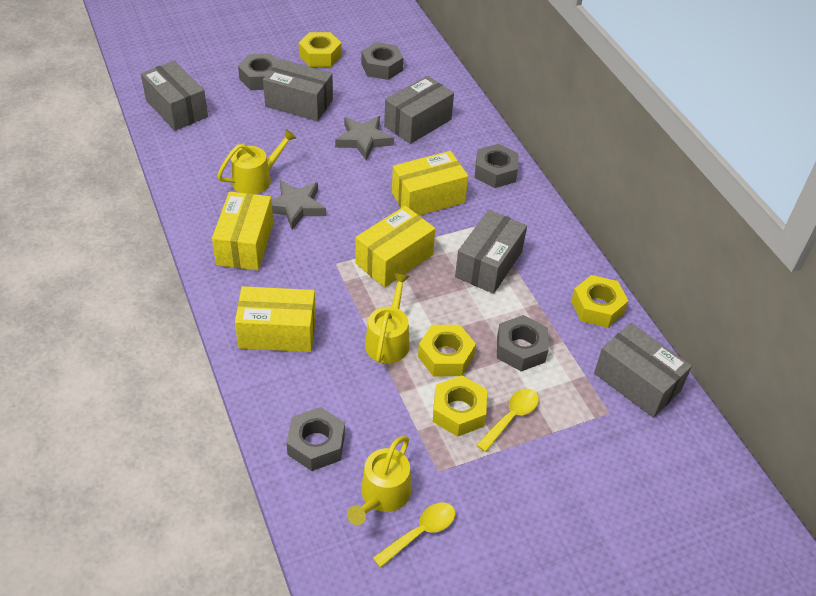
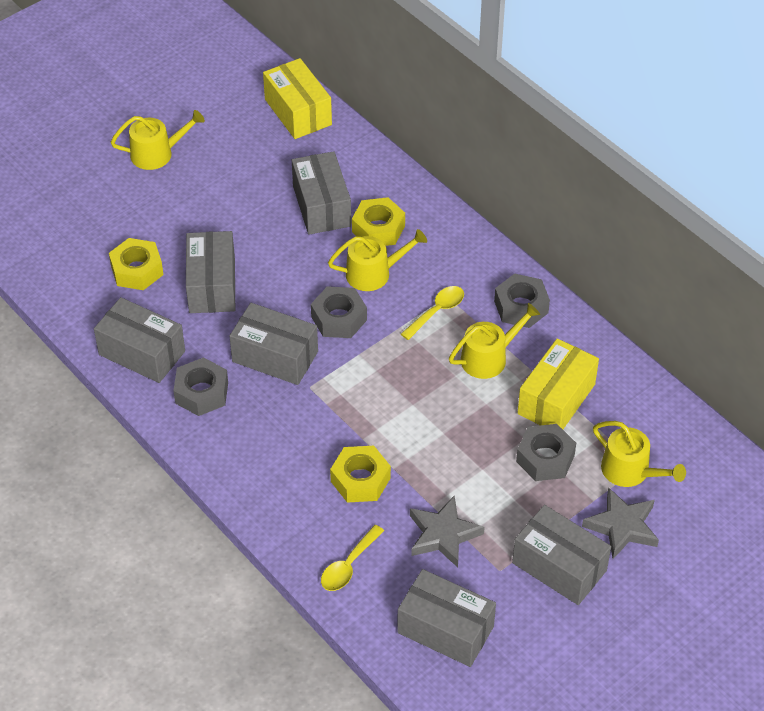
grey box: [141,61,208,131] [263,59,333,121] [384,76,454,144] [455,210,527,294] [594,323,692,418] = 5 -> [94,297,185,383] [186,231,235,313] [230,303,318,385] [292,151,351,235] [397,569,496,667] [512,505,611,605] = 6
grey nut: [238,53,278,90] [287,407,345,471] [361,42,403,80] [475,144,519,188] [497,315,549,371] = 5 -> [173,357,228,416] [311,286,367,338] [494,274,550,328] [516,424,576,481] = 4
yellow box: [212,192,273,270] [235,286,316,352] [355,206,435,287] [392,151,468,216] = 4 -> [263,58,332,139] [518,338,599,429] = 2
yellow nut: [299,32,342,67] [418,325,476,376] [433,376,487,437] [571,275,628,328] = 4 -> [109,238,164,290] [330,446,391,503] [352,197,405,246] = 3
yellow watering can: [217,129,297,194] [347,436,411,525] [365,273,410,363] = 3 -> [111,110,205,170] [328,229,427,291] [449,303,540,379] [593,421,686,487] = 4

